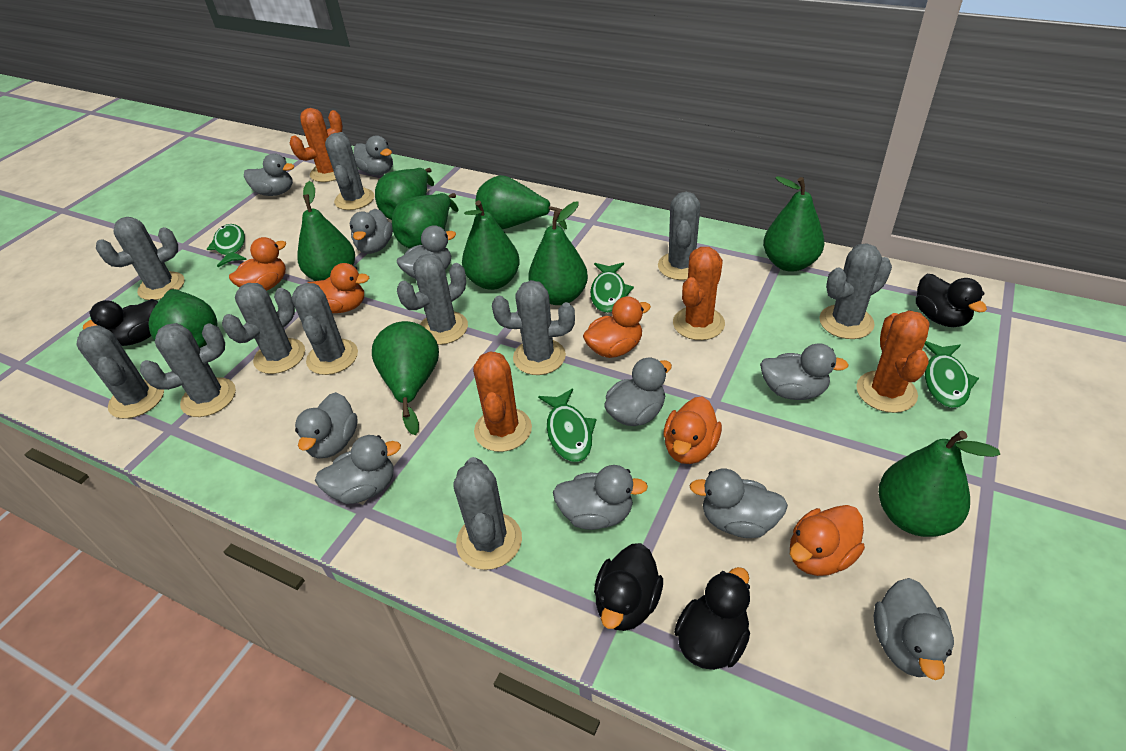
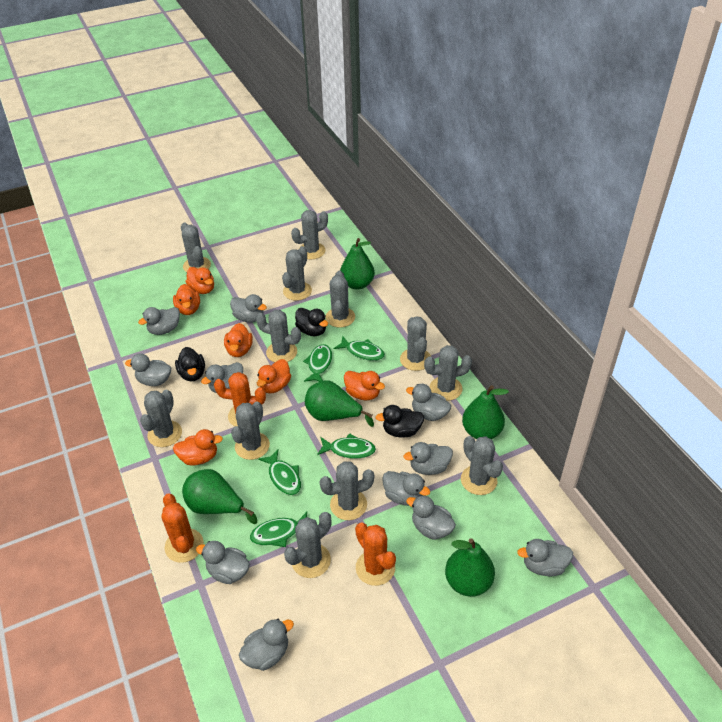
black duck: [83,299,158,346] [594,543,663,631] [674,567,750,670] [916,274,987,327] = 4 -> [175,347,205,381] [295,308,328,336] [375,405,424,437] = 3
green fish: [207,224,247,267] [538,388,597,462] [590,262,634,313] [924,341,979,408] = 4 -> [250,512,307,547] [258,449,301,495] [303,344,332,382] [317,433,376,459] [334,336,385,361] = 5
green pear: [148,288,218,348] [297,181,355,281] [372,321,439,435] [375,168,434,220] [392,193,458,249] [462,200,520,290] [476,175,567,230] [528,202,588,305] [763,176,824,272] [878,431,1000,537] = 10 -> [182,469,257,524] [305,380,374,427] [340,238,375,290] [445,538,495,597] [462,385,509,439] = 5
grey cactus: [76,325,164,419] [96,217,185,300] [140,323,236,417] [222,283,305,374] [292,283,358,375] [325,132,374,210] [397,254,468,345] [453,457,522,570] [492,280,575,375] [658,192,700,280] [819,243,892,339] = 11 -> [140,390,182,447] [181,223,211,272] [231,402,270,460] [256,310,301,362] [282,246,312,301] [284,512,332,578] [291,210,328,259] [320,461,374,520] [325,271,355,328] [400,316,431,371] [424,345,472,401] [461,436,503,495] = 12
orange cactus: [290,108,343,182] [473,351,532,452] [673,247,725,340] [856,310,930,413] = 4 -> [162,493,204,563] [214,372,266,426] [355,523,396,586] = 3
orange duck: [229,237,286,291] [307,263,369,313] [583,296,651,358] [663,396,722,464] [790,505,865,576] = 5 -> [173,284,200,315] [173,429,223,466] [186,267,214,294] [224,323,253,357] [257,359,291,393] [344,371,385,400] = 6

